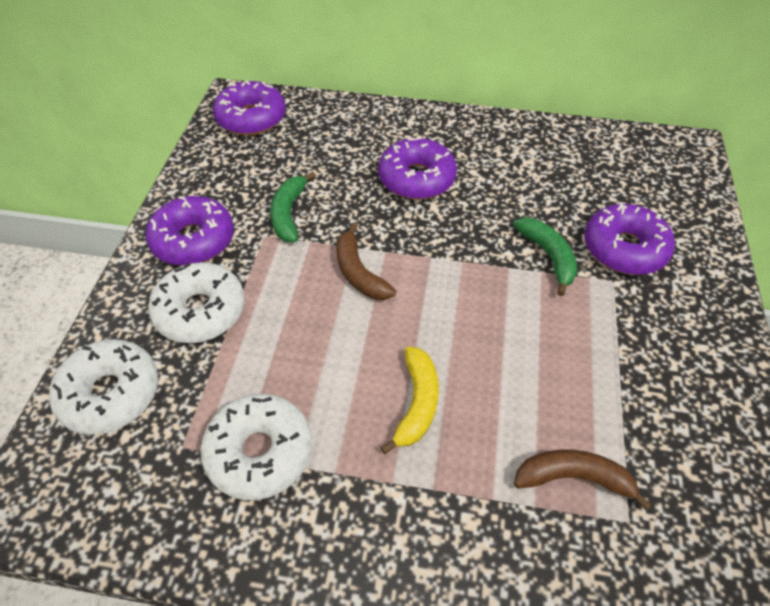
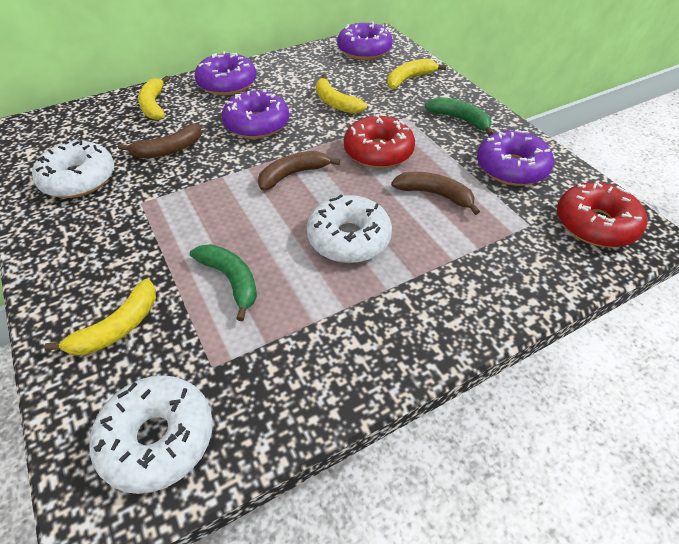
brown banana: [336,222,396,300] [514,449,651,510] = 2 -> [118,124,202,158] [258,151,340,191] [391,172,480,215] = 3
red donut: none = 0 -> [344,114,415,168] [557,182,647,247] = 2
yellow banana: [380,346,439,454] = 1 -> [44,279,156,355] [138,76,169,120] [316,74,367,114] [387,59,446,89] = 4

